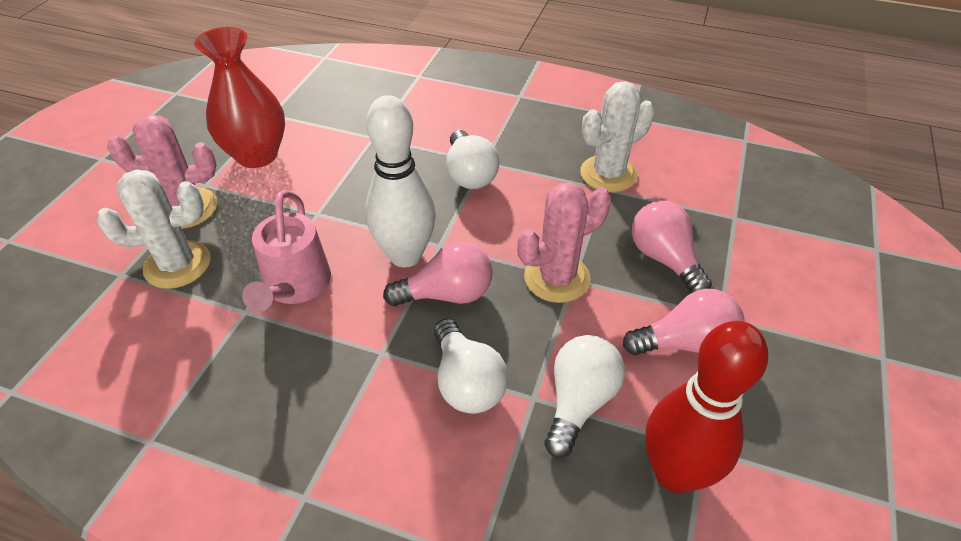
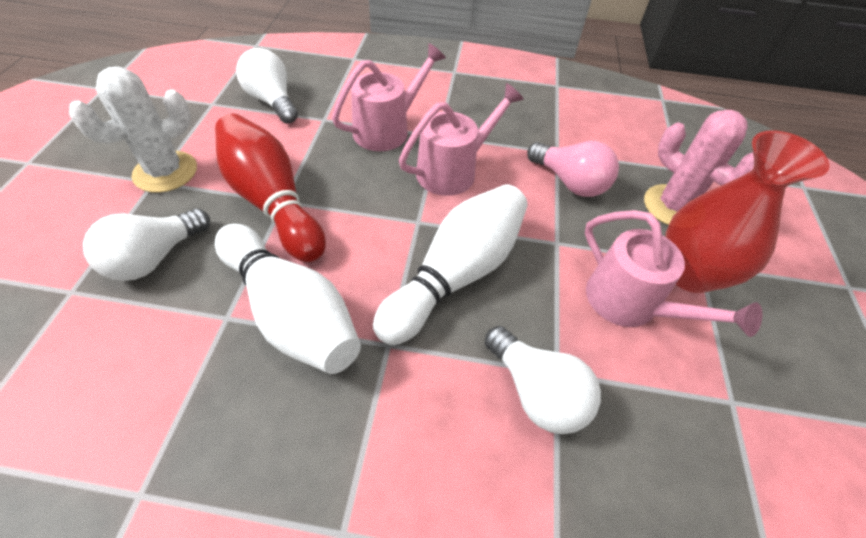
pink cactus: [107,115,217,229] [517,183,611,303] = 2 -> [644,110,754,225] = 1
pink light bulb: [383,242,493,306] [623,289,744,355] [632,201,712,294] = 3 -> [527,141,619,197] = 1
pink watering can: [242,190,331,312] = 1 -> [332,43,446,151] [399,83,524,196] [585,210,762,337] = 3
white bowling pin: [365,95,436,268] = 1 -> [215,224,361,374] [373,184,528,345] = 2
white cactus: [96,169,211,289] [580,81,655,192] = 2 -> [69,67,197,193] = 1

